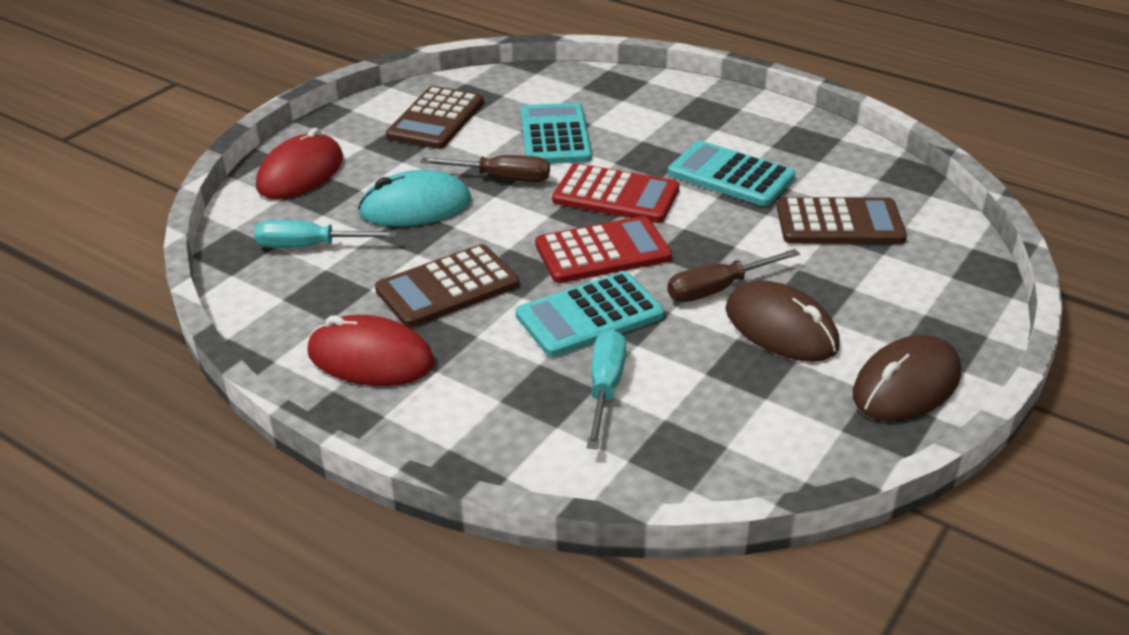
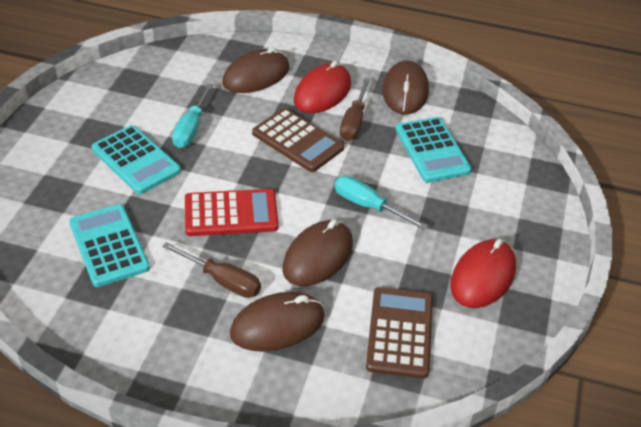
brown calculator: [375,244,519,328] [386,86,484,149] [777,197,907,244] = 3 -> [252,108,344,172] [366,287,433,379] = 2
brown mouse: [725,280,840,362] [853,335,961,421] = 2 -> [223,47,289,93] [230,292,325,352] [282,219,353,286] [382,61,429,115] = 4
red calculator: [535,216,672,283] [552,163,679,223] = 2 -> [185,189,278,236] = 1
turquoise mouse: [358,170,471,227] = 1 -> none = 0

